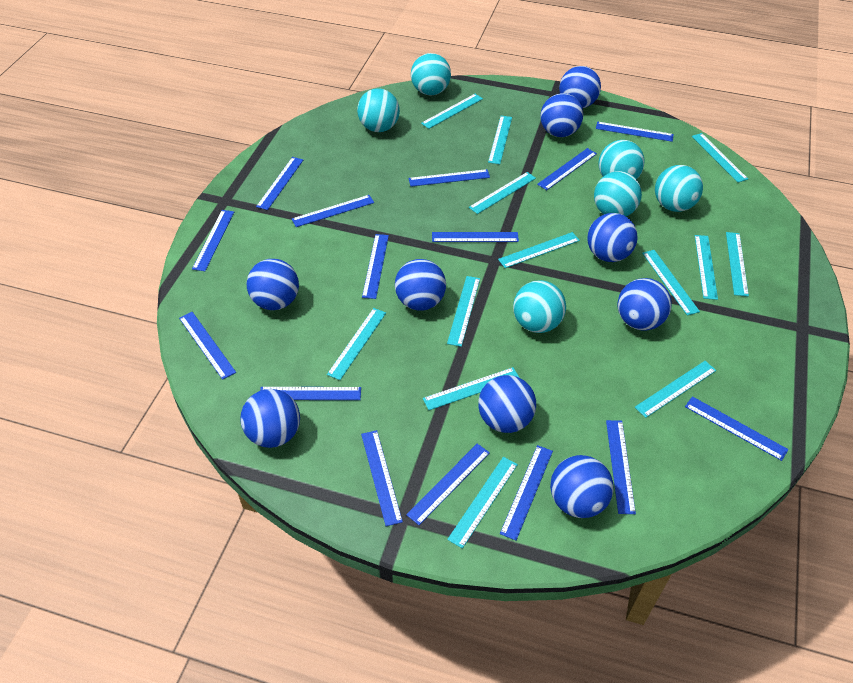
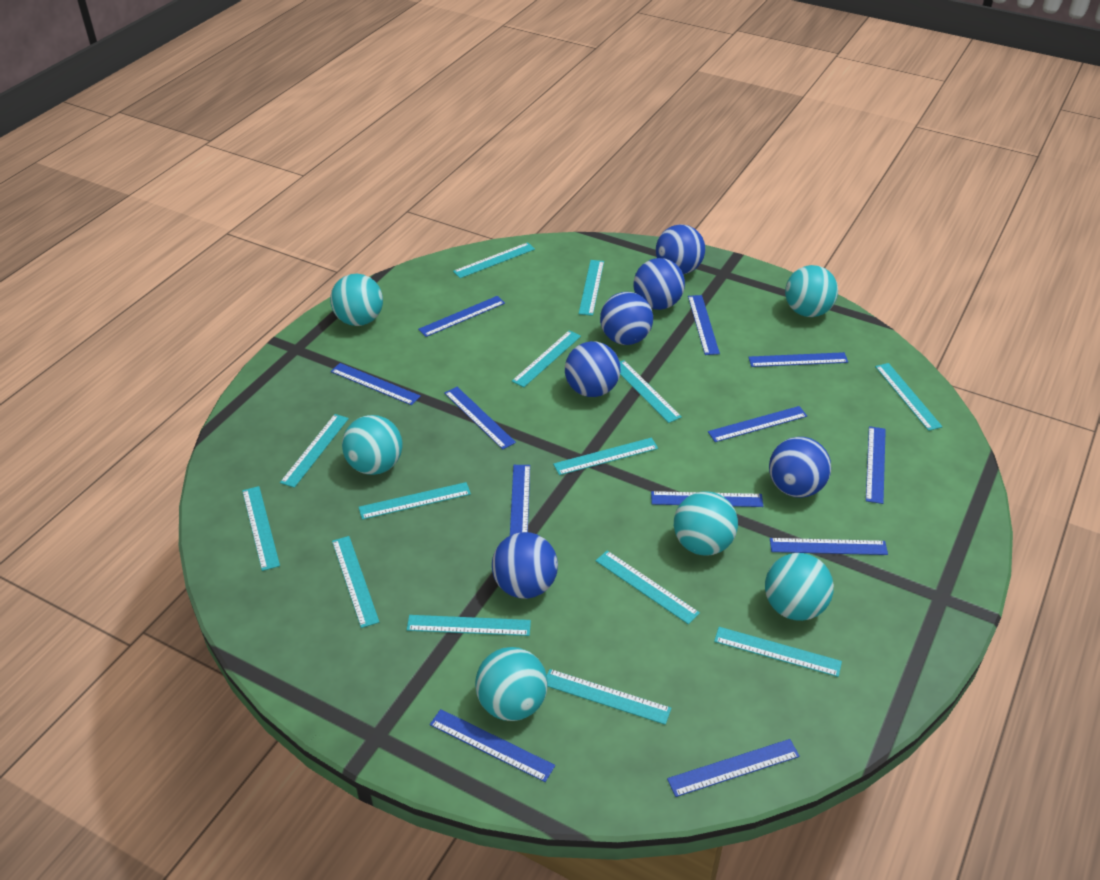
blue ball: [241,389,300,448] [247,259,299,310] [395,259,446,311] [478,375,536,433] [540,93,583,137] [550,455,613,518] [559,66,601,108] [587,213,637,262] [618,278,672,331] = 9 -> [492,532,558,599] [565,341,620,397] [600,292,653,345] [633,258,685,310] [656,224,705,274] [769,437,831,498] = 6
blue ruler: [179,312,236,380] [192,210,234,271] [256,157,303,210] [260,387,361,400] [292,195,374,227] [361,430,403,526] [362,234,389,299] [406,444,490,525] [409,169,490,187] [432,232,519,242] [500,445,553,540] [537,148,597,190] [596,121,674,142] [606,420,636,514] [685,396,789,461] = 15 -> [331,363,421,405] [418,296,505,337] [430,709,555,782] [444,387,516,450] [510,465,530,536] [651,491,763,507] [667,739,800,797] [688,295,720,355] [708,406,807,442] [748,352,848,367] [770,538,888,555] [866,426,886,504] = 12
turquoise ruler: [327,308,386,380] [421,94,483,129] [423,367,520,410] [447,276,480,347] [447,457,518,549] [469,172,536,214] [488,116,512,164] [498,232,580,268] [635,361,716,418] [642,250,700,316] [692,133,748,183] [695,235,718,300] [726,232,749,296] = 13 -> [242,486,280,571] [280,414,349,488] [332,536,379,628] [359,482,471,520] [407,615,531,636] [453,242,535,278] [512,330,581,387] [547,669,671,725] [553,438,658,475] [579,260,604,316] [596,550,700,624] [620,360,682,423] [714,627,842,677] [875,363,943,431] = 14

